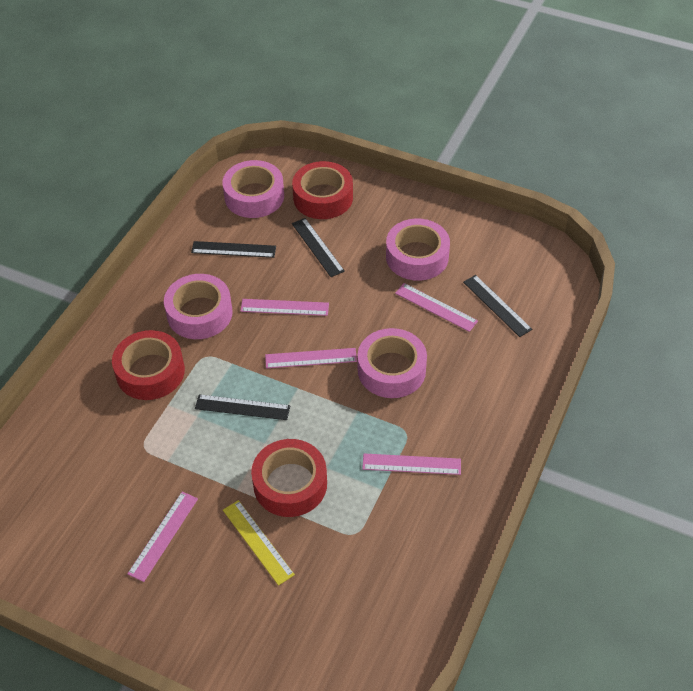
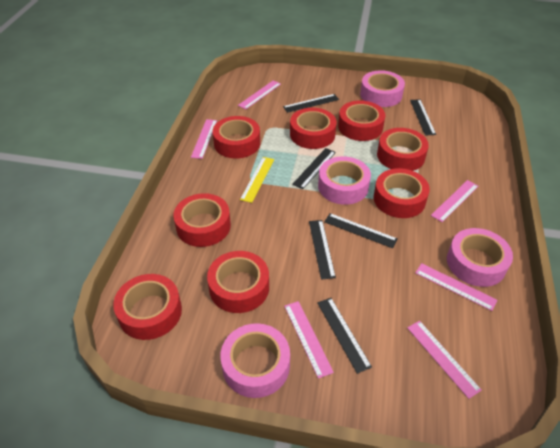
black ruler: [191,241,276,258] [195,394,290,420] [292,218,345,277] [463,275,532,337] = 4 -> [283,94,339,113] [292,148,336,189] [309,220,336,280] [317,298,372,374] [324,213,397,248] [410,99,436,136] = 6
pink ruler: [127,492,198,582] [240,299,329,316] [265,348,357,368] [362,453,461,475] [395,283,478,332] = 5 -> [191,119,217,159] [238,80,281,109] [284,301,334,379] [407,321,482,399] [415,263,498,311] [431,180,478,222] = 6
red tape: [112,330,185,400] [251,439,327,517] [292,161,353,219] = 3 -> [113,274,182,340] [173,193,231,247] [207,251,269,313] [212,116,260,159] [290,108,337,149] [338,100,385,141] [374,168,430,218] [377,128,429,171] = 8

